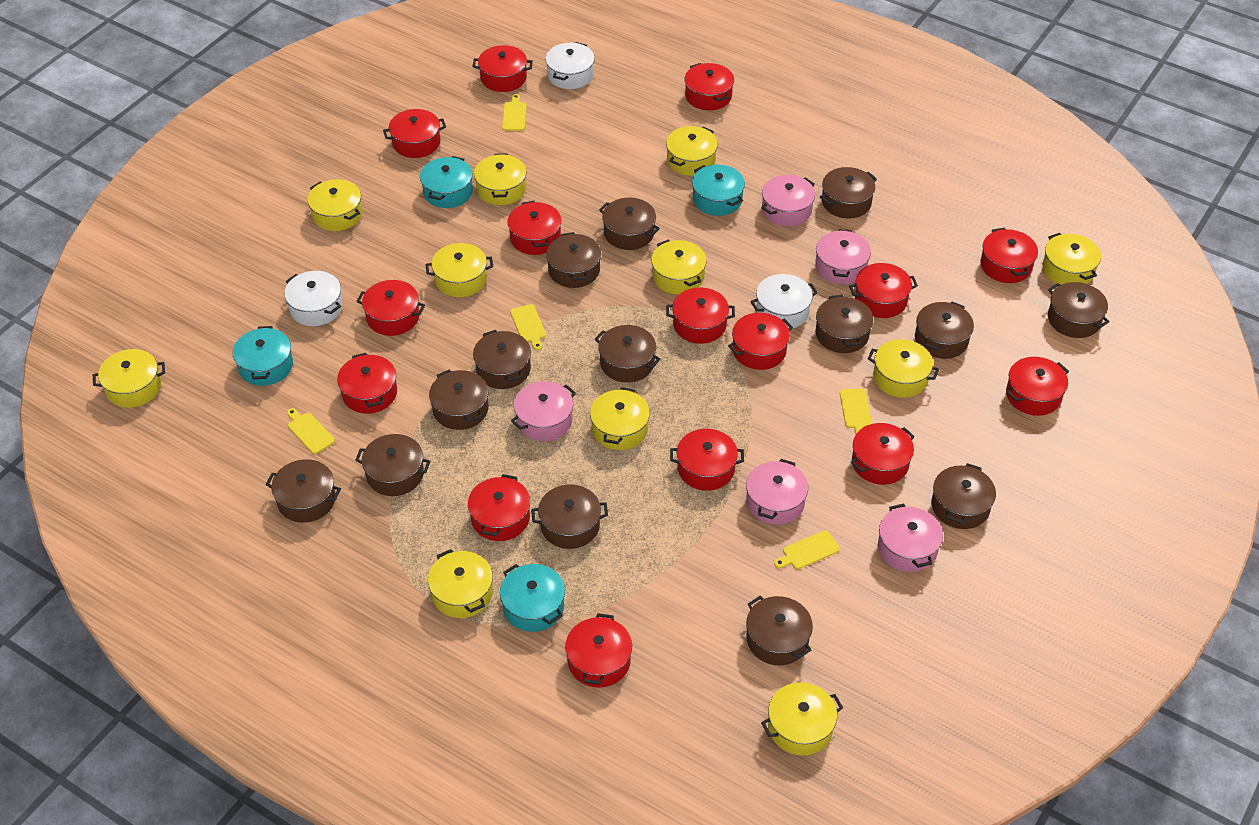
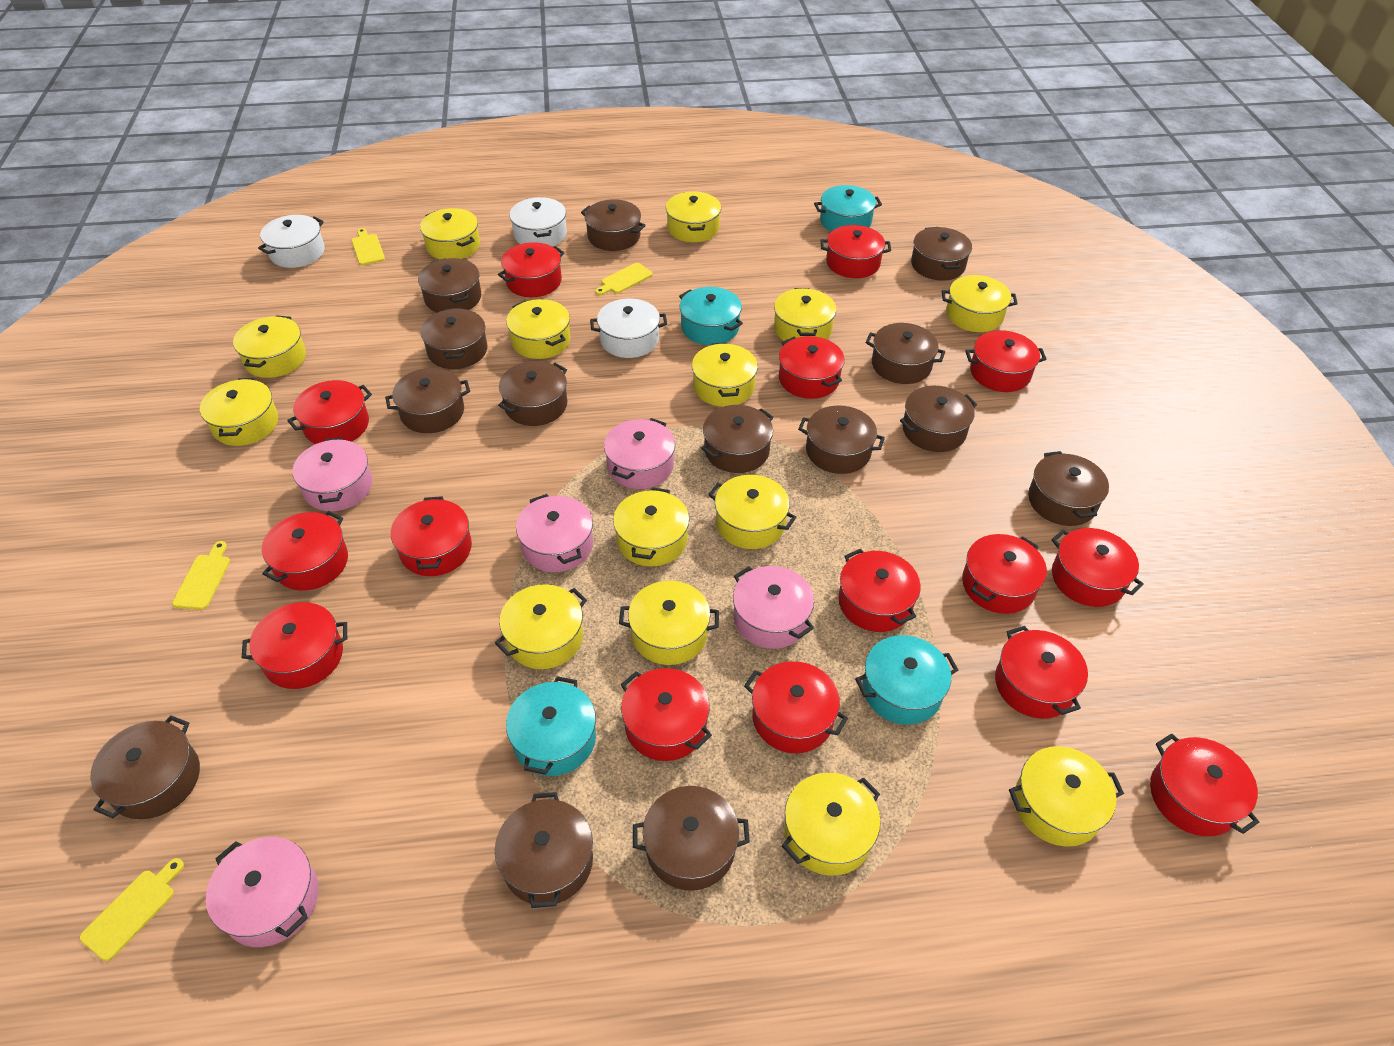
yellow cutting board: [287,408,335,454] [502,94,527,131] [510,304,546,350] [774,530,840,569] [840,388,872,434] = 5 -> [79,858,184,961] [172,541,230,610] [351,228,385,265] [595,263,653,295] = 4
yellow pot: [93,349,165,408] [308,179,362,231] [426,243,493,297] [428,549,493,618] [474,153,527,205] [590,387,650,450] [651,239,707,294] [666,126,718,176] [761,682,843,756] [868,339,939,398] [1043,233,1101,285] = 11 -> [200,378,278,446] [233,315,306,378] [420,208,480,260] [495,584,587,669] [506,299,570,359] [613,488,689,567] [619,581,719,665] [666,191,721,242] [692,342,758,407] [708,475,796,549] [774,288,836,341] [782,773,881,876] [942,275,1018,332] [1009,746,1124,847] = 14

